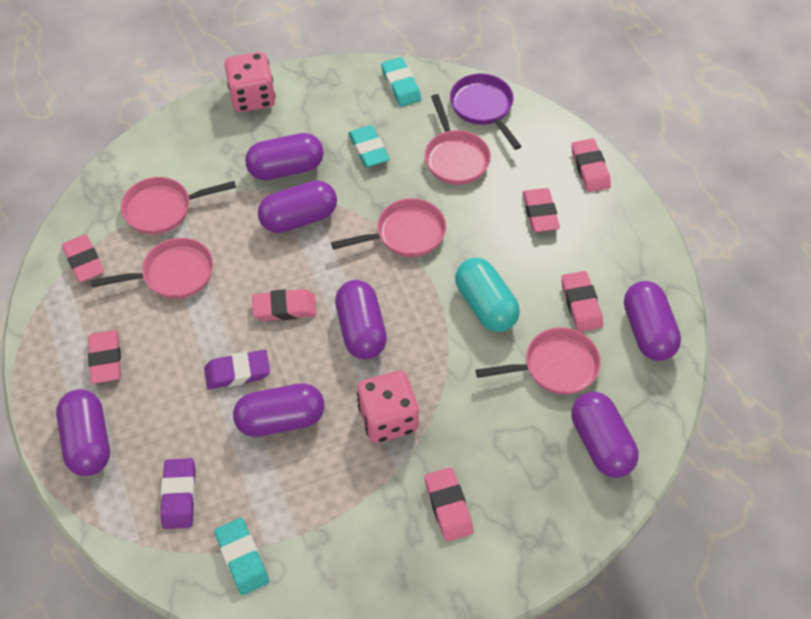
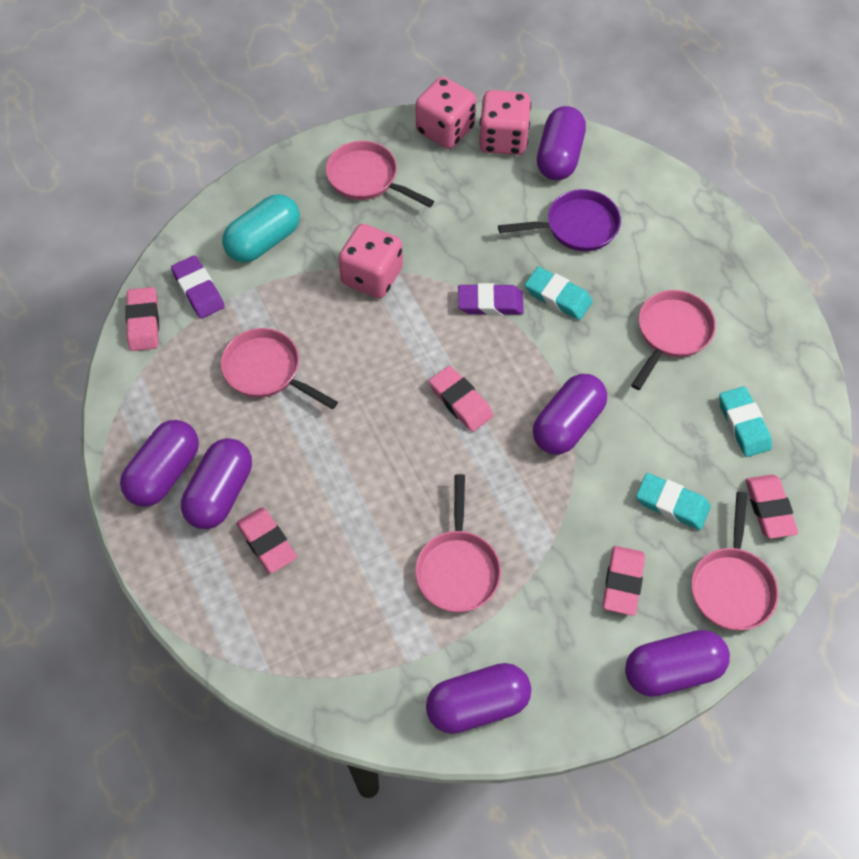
pink dice: [224,52,276,112] [357,371,419,443] = 2 -> [338,224,403,298] [415,77,476,149] [479,90,531,155] = 3
pink eraser: [62,234,104,282] [88,330,121,384] [252,289,317,321] [425,467,473,542] [522,188,560,232] [561,271,603,332] [571,138,611,192] = 7 -> [125,287,159,351] [236,507,297,574] [429,366,493,432] [603,546,645,616] [745,474,798,539] = 5
purple capsule: [56,389,110,476] [233,383,324,437] [245,133,324,180] [258,180,337,233] [335,280,387,360] [571,392,638,478] [624,281,681,361] = 7 -> [120,420,199,507] [181,438,252,529] [426,663,531,734] [533,374,607,454] [537,106,586,180] [625,630,730,697] = 6

